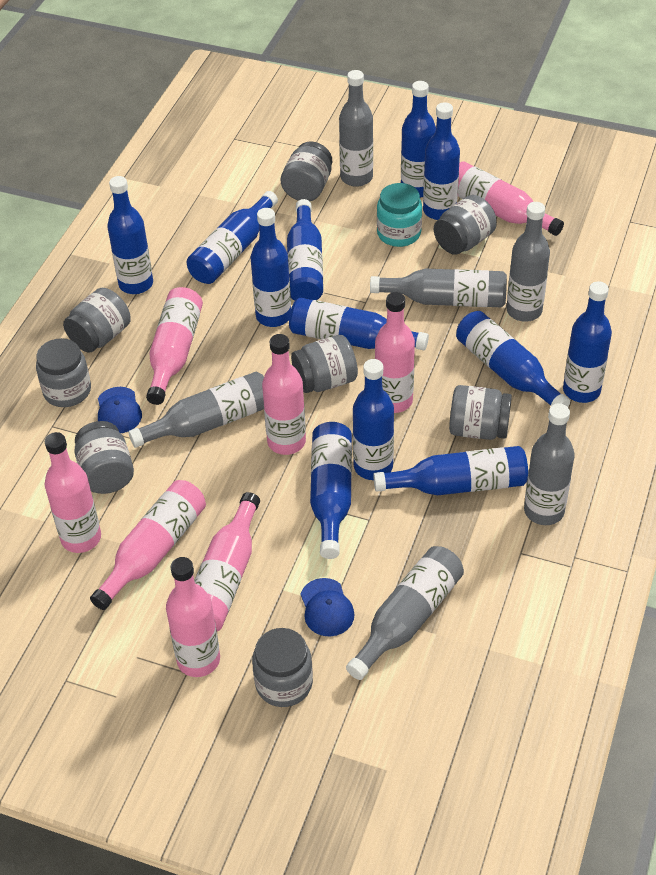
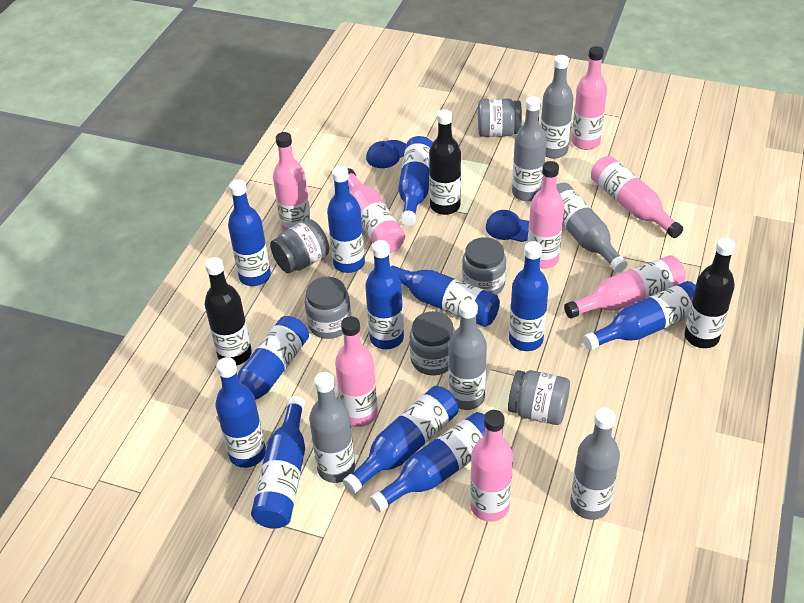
black bottle: none = 0 -> [205,257,252,366] [429,109,461,215] [685,238,735,348] = 3
grey jar: [36,338,91,407] [63,288,131,353] [74,421,134,494] [252,628,313,707] [281,141,332,201] [291,335,358,393] [434,195,497,255] [449,385,512,440] = 8 -> [270,219,329,273] [305,277,351,339] [410,311,455,375] [462,237,506,295] [478,98,522,137] [508,370,570,425] = 6
turquoise jar: [377,183,422,247] = 1 -> none = 0

